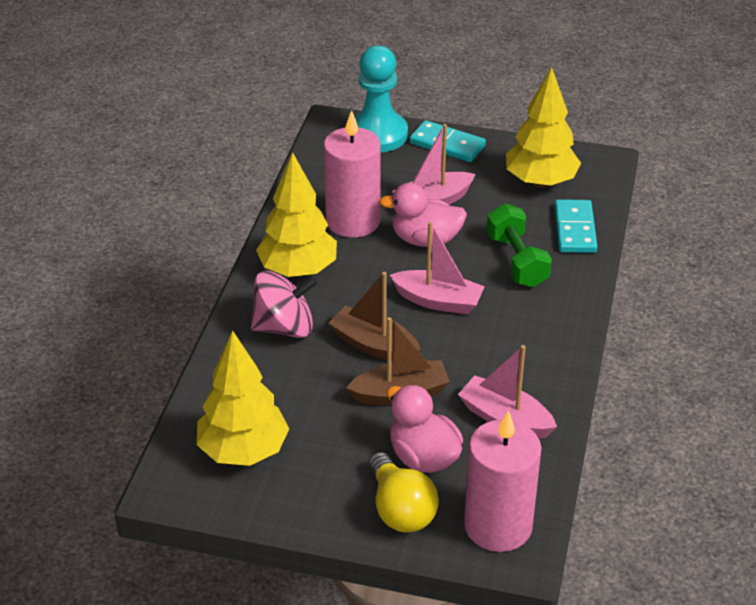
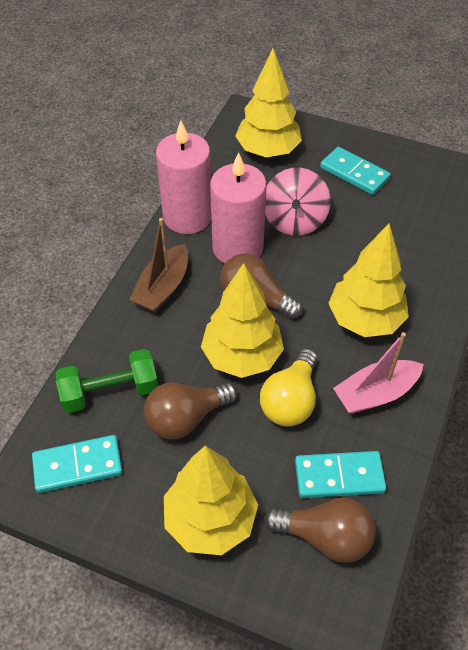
brown boat: [328,272,421,361] [346,317,450,405] = 2 -> [129,218,188,313] = 1
brown light bulb: none = 0 -> [144,382,238,439] [220,253,303,319] [264,498,376,563] = 3
pink boat: [390,222,485,314] [392,124,475,205] [458,345,557,438] = 3 -> [333,332,424,414] = 1
pink duck: [379,183,467,247] [387,385,463,473] = 2 -> none = 0
turquoise domino: [409,120,486,162] [554,199,598,253] = 2 -> [32,435,123,493] [295,451,386,498] [320,147,391,195] = 3
turquoise pawn: [354,45,408,152] = 1 -> none = 0
yellow tree: [196,330,289,466] [256,152,337,277] [506,67,581,188] = 3 -> [164,445,258,555] [201,263,284,378] [235,48,302,157] [328,224,409,337] = 4

